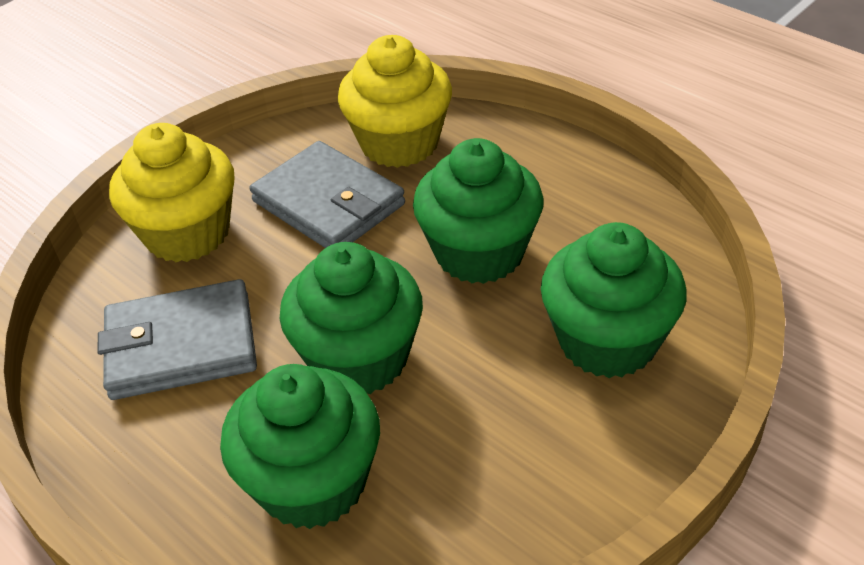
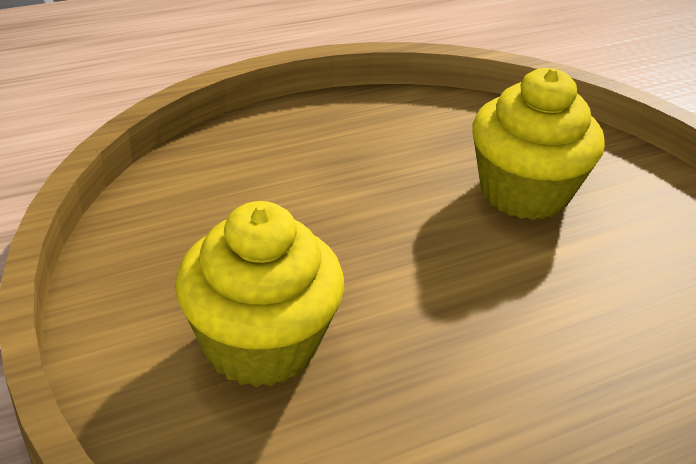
green cupcake: [220,364,380,529] [280,242,423,394] [413,138,544,284] [541,222,687,378] = 4 -> none = 0
grey wallet: [97,279,257,400] [249,141,405,248] = 2 -> none = 0

